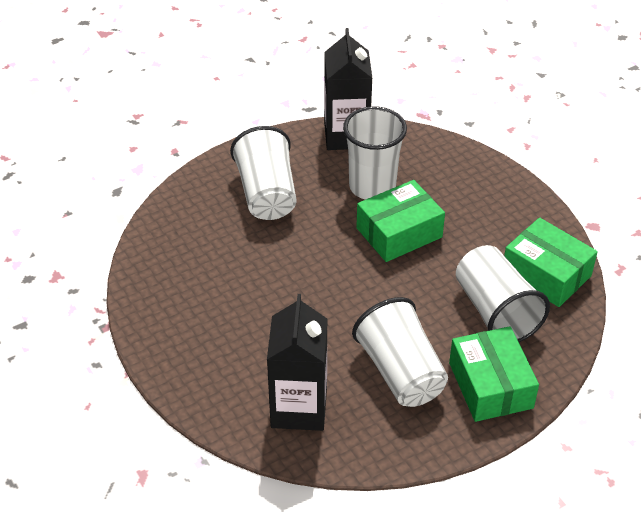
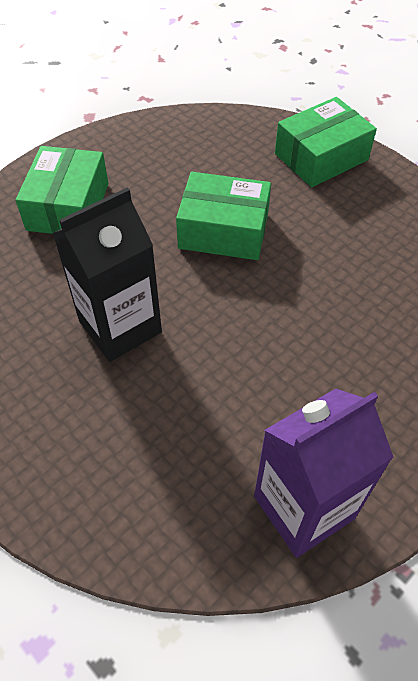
black carton: [267,294,327,431] [324,28,372,150] = 2 -> [53,187,162,362] = 1
purple carton: none = 0 -> [254,389,393,558] = 1
white cup: [230,126,296,220] [343,106,407,200] [352,297,448,407] [456,245,550,342] = 4 -> none = 0

